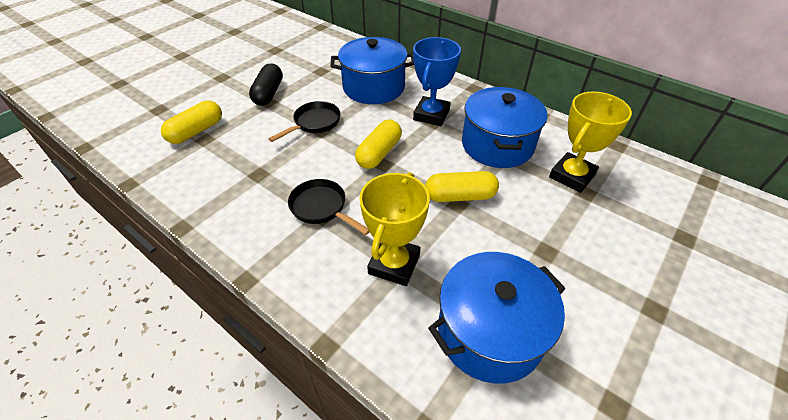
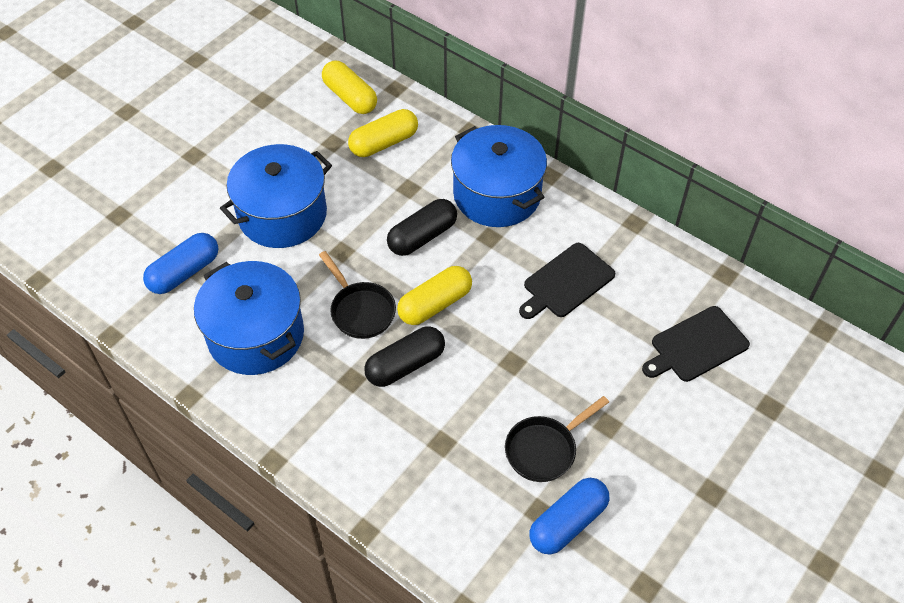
black capsule: [249,63,283,106] = 1 -> [364,326,445,387] [387,199,457,256] = 2
black cutting board: none = 0 -> [519,243,615,319] [642,306,750,382] = 2
blue capsule: none = 0 -> [143,233,218,294] [530,478,609,554] = 2
blue trophy: [413,37,461,126] = 1 -> none = 0
yellow trophy: [359,172,430,286] [549,92,632,193] = 2 -> none = 0

